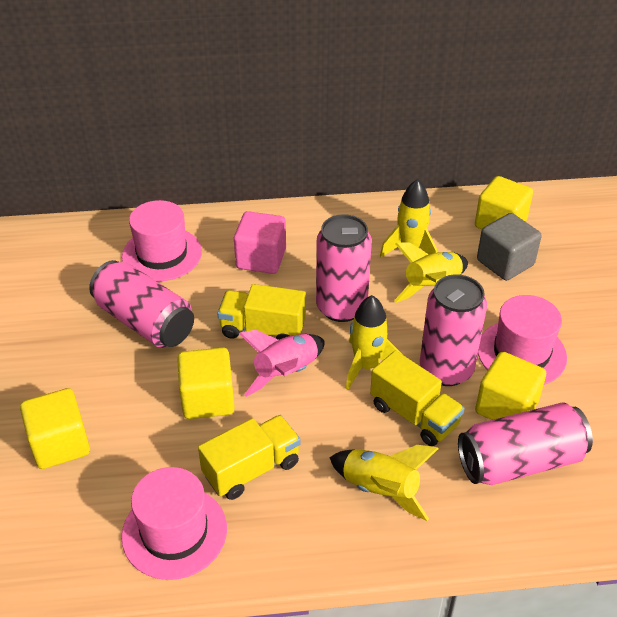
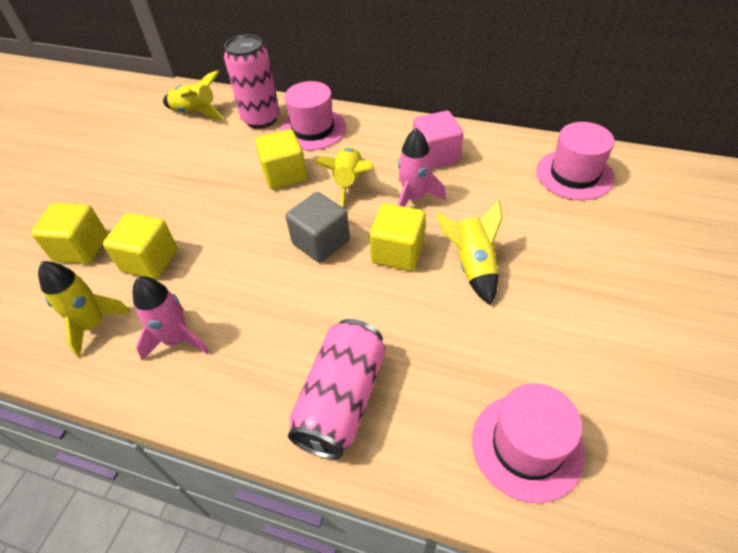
pink can: [89,260,194,348] [316,214,372,322] [420,274,487,386] [458,403,593,485] = 4 -> [224,34,280,129] [288,319,386,459] = 2
pink rocket: [239,330,325,397] = 1 -> [133,276,209,361] [397,128,446,207] = 2
yellow truck: [198,415,301,500] [217,284,306,340] [370,350,465,446] = 3 -> none = 0

